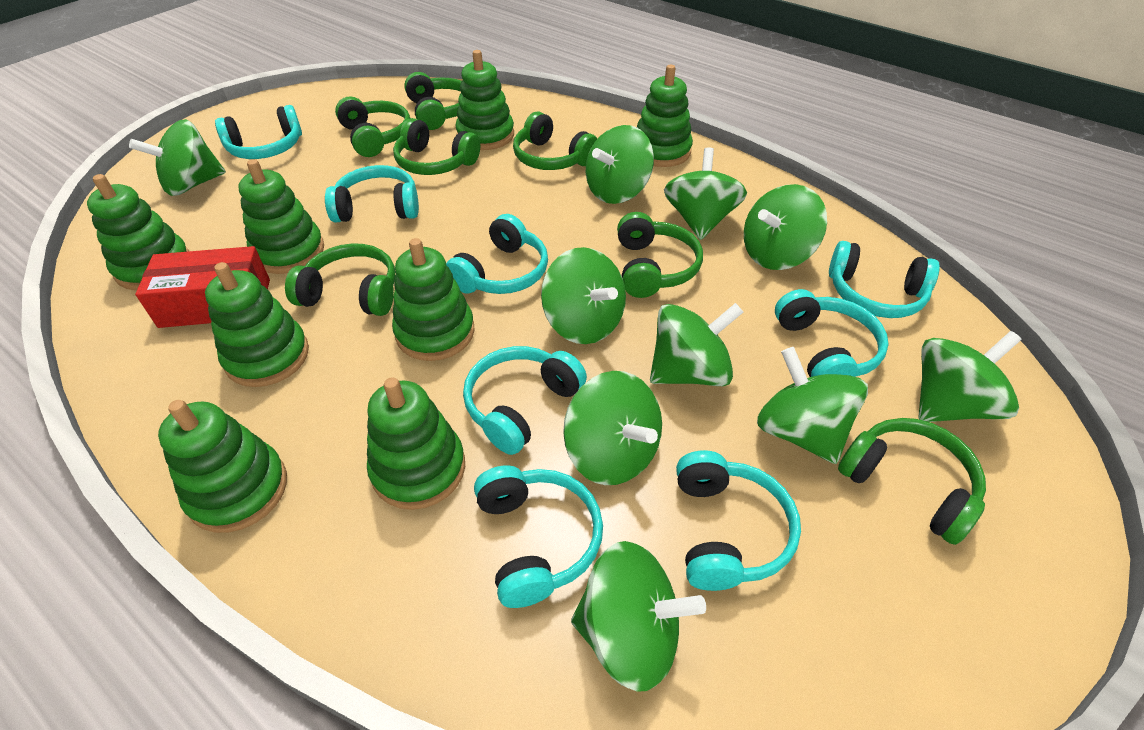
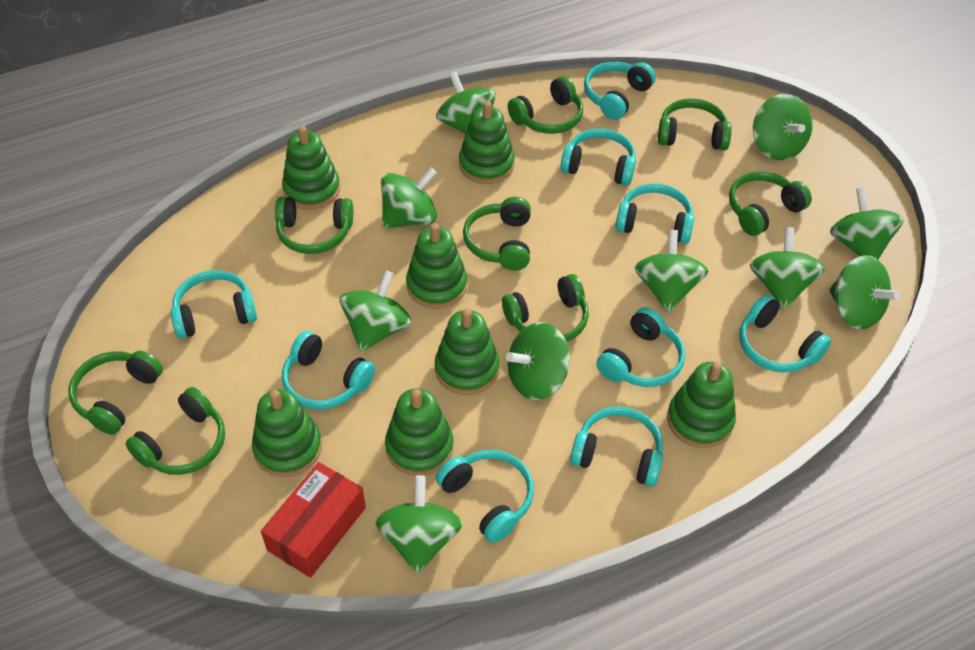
green headphones: [285,244,395,316] [335,96,410,157] [393,118,480,175] [404,72,462,130] [513,112,597,170] [617,212,703,298] [838,418,986,545] = 7 -> [68,351,163,435] [126,387,225,475] [275,197,353,254] [463,197,531,271] [502,274,589,342] [508,76,583,134] [658,99,732,150] [729,171,812,236] = 8
green stacking toy: [87,174,189,290] [158,400,287,533] [205,262,309,387] [238,159,324,274] [367,377,465,510] [392,238,475,361] [456,50,514,150] [637,65,693,167] = 8 -> [252,389,322,477] [282,126,340,210] [385,388,453,476] [406,223,467,309] [435,309,499,395] [459,101,515,184] [667,362,736,448] = 7
turquoise headphones: [215,105,302,159] [325,165,419,222] [446,214,548,294] [463,346,587,455] [474,465,603,608] [676,450,801,591] [775,289,889,377] [829,241,940,318] = 8 -> [170,270,257,339] [282,331,375,410] [436,450,534,543] [561,128,636,186] [570,406,663,487] [584,62,656,120] [596,307,685,387] [616,183,694,244] [739,294,831,372] = 9

